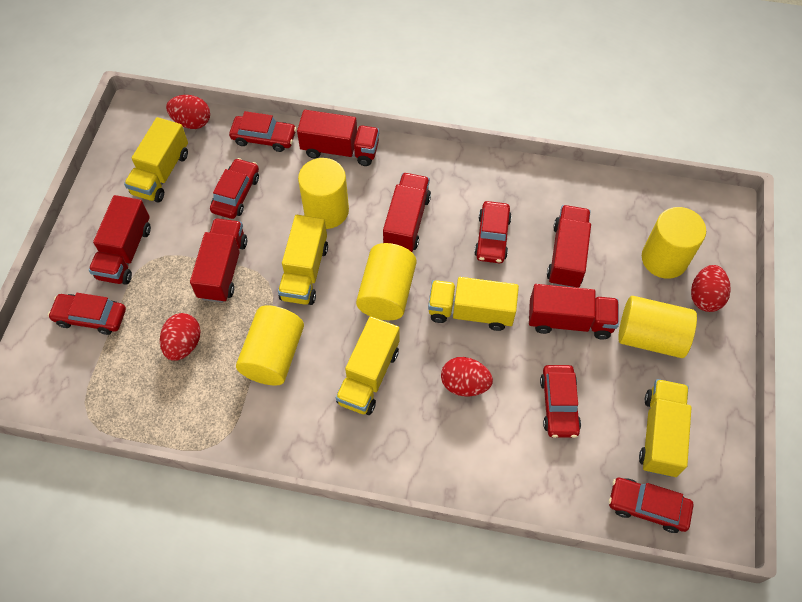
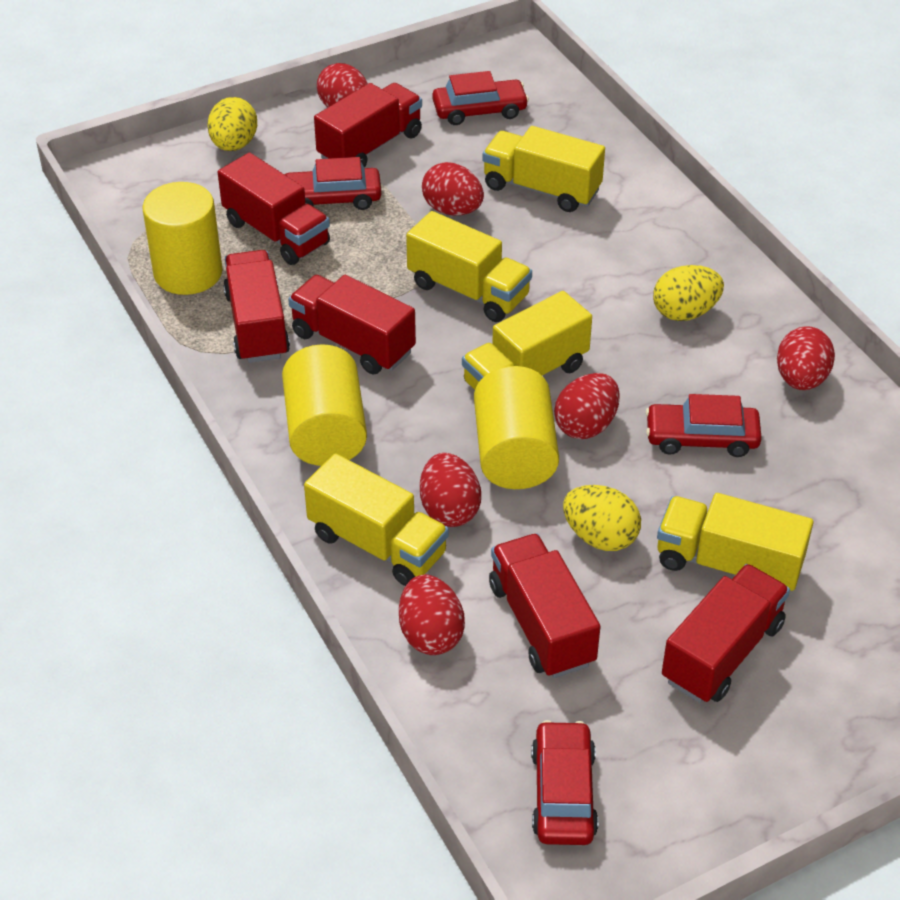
red car: [48,293,126,335] [210,158,259,219] [229,111,297,152] [474,201,512,263] [540,365,581,438] [609,478,693,533] = 6 -> [285,157,381,210] [432,71,529,125] [531,720,598,845] [646,394,762,457] = 4
red egg: [160,313,201,361] [166,95,210,129] [441,357,493,396] [691,265,731,312] = 4 -> [317,63,368,107] [399,574,465,655] [420,453,481,527] [422,162,484,216] [554,373,620,439] [777,326,835,390] = 6
yellow cylinder: [236,305,304,386] [298,158,349,229] [356,243,416,320] [618,296,697,358] [642,207,706,279] = 5 -> [142,182,223,295] [282,344,367,466] [474,366,559,489] = 3
yellow egg: none = 0 -> [208,97,257,151] [563,485,641,551] [653,265,724,321] = 3

